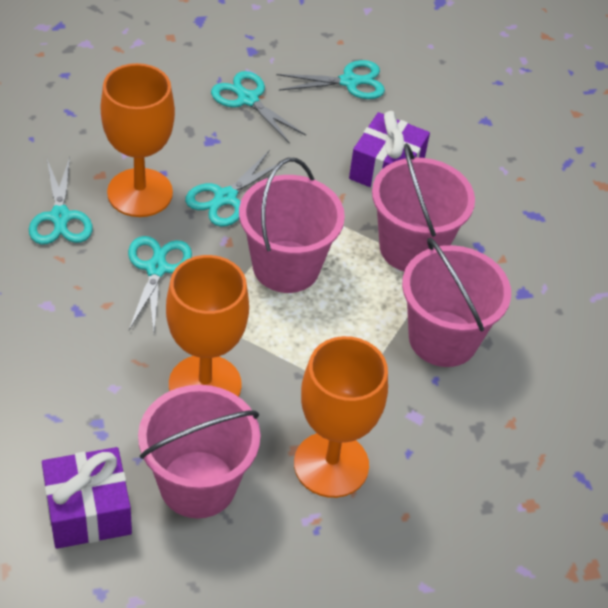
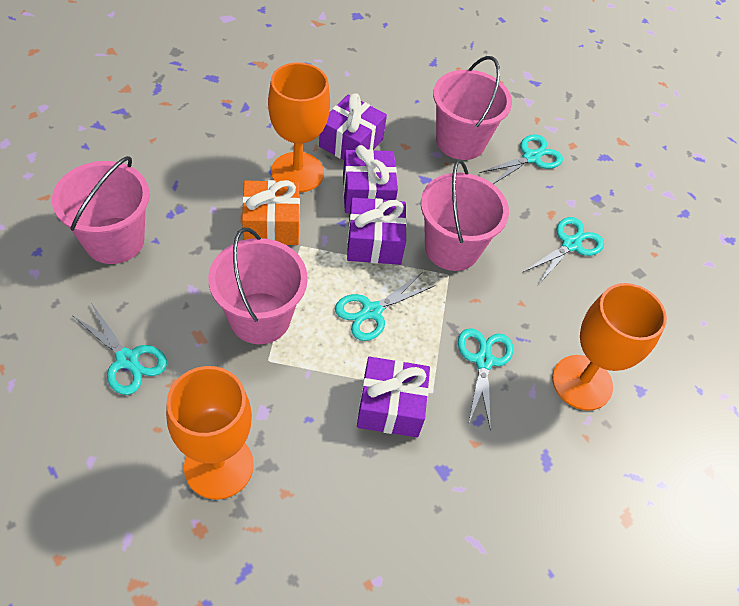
orange gift: none = 0 -> [242,180,300,245] = 1
purple gift: [42,447,132,549] [349,111,430,189] = 2 -> [319,93,387,160] [343,145,398,213] [347,197,407,265] [357,357,430,437] = 4

